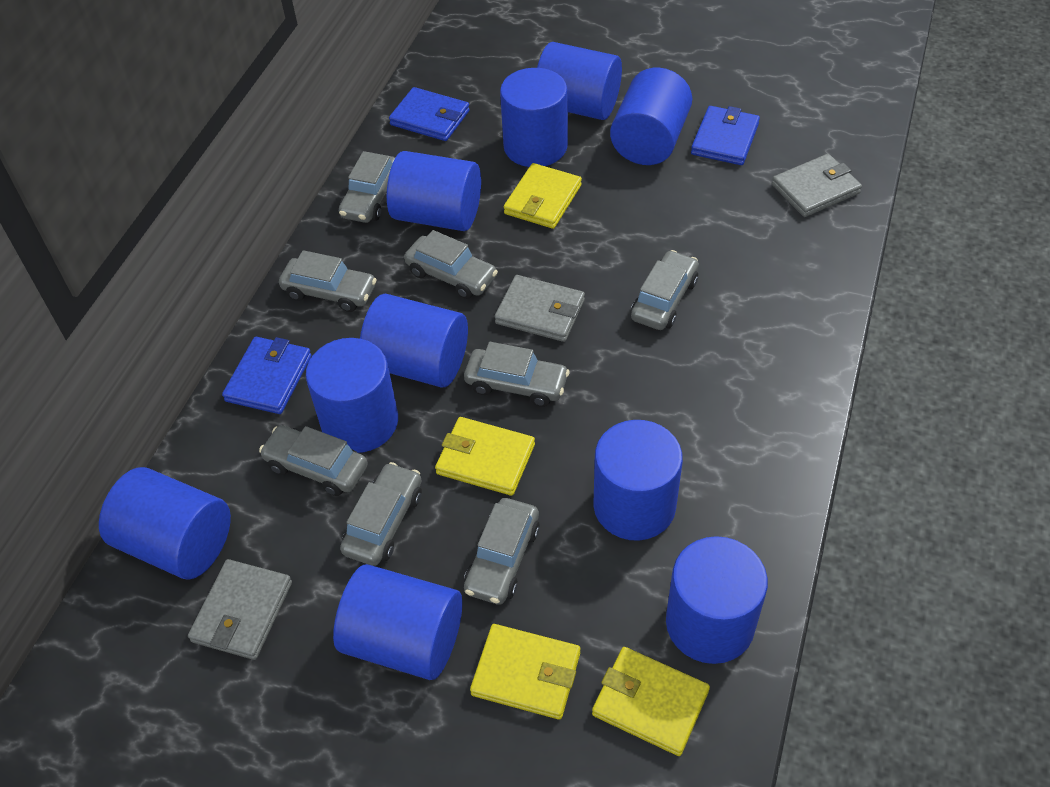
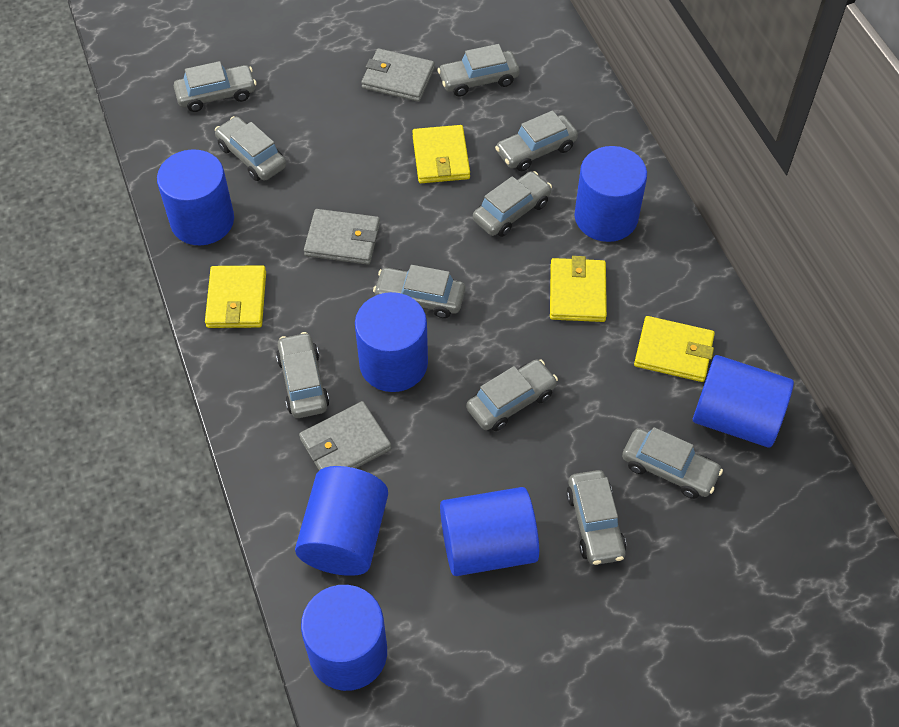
blue cylinder: [99,467,231,579] [306,338,398,453] [333,564,462,680] [360,294,468,387] [387,151,481,231] [500,68,568,167] [537,42,622,120] [593,420,683,541] [610,68,692,165] [666,536,768,664] = 10 -> [157,149,234,246] [295,466,388,576] [301,585,387,691] [355,292,428,392] [440,487,539,576] [575,146,647,242] [693,355,794,448] = 7
blue wallet: [222,337,312,414] [389,87,470,141] [691,106,760,165] = 3 -> none = 0
grey car: [259,425,368,496] [279,250,377,312] [339,151,395,223] [340,462,422,566] [404,230,498,299] [464,342,570,407] [464,498,540,605] [631,250,699,330] = 8 -> [174,61,257,112] [215,116,286,181] [276,332,329,418] [373,265,465,318] [437,44,520,97] [466,359,558,431] [473,171,552,237] [495,110,578,171] [566,470,626,565] [622,427,723,499] = 10

